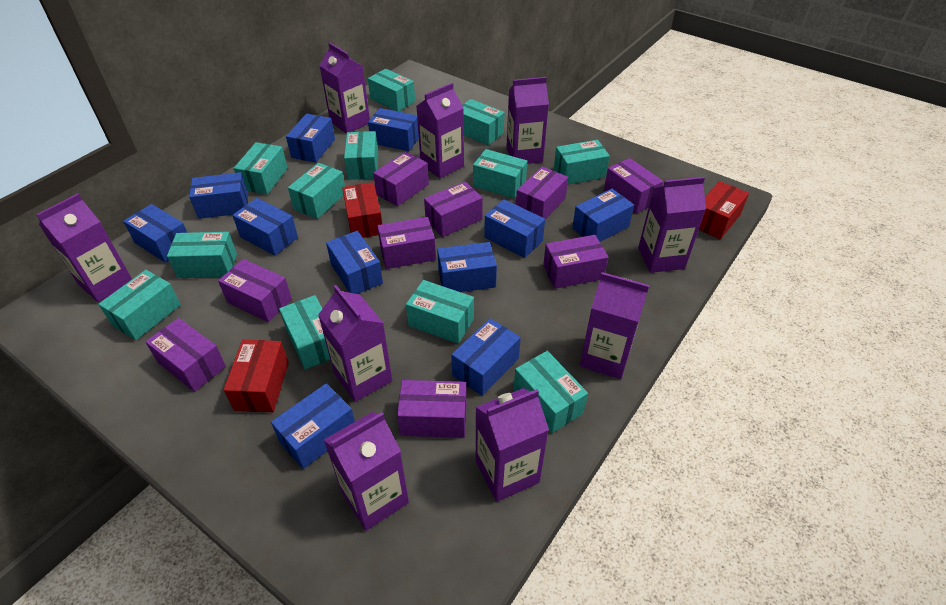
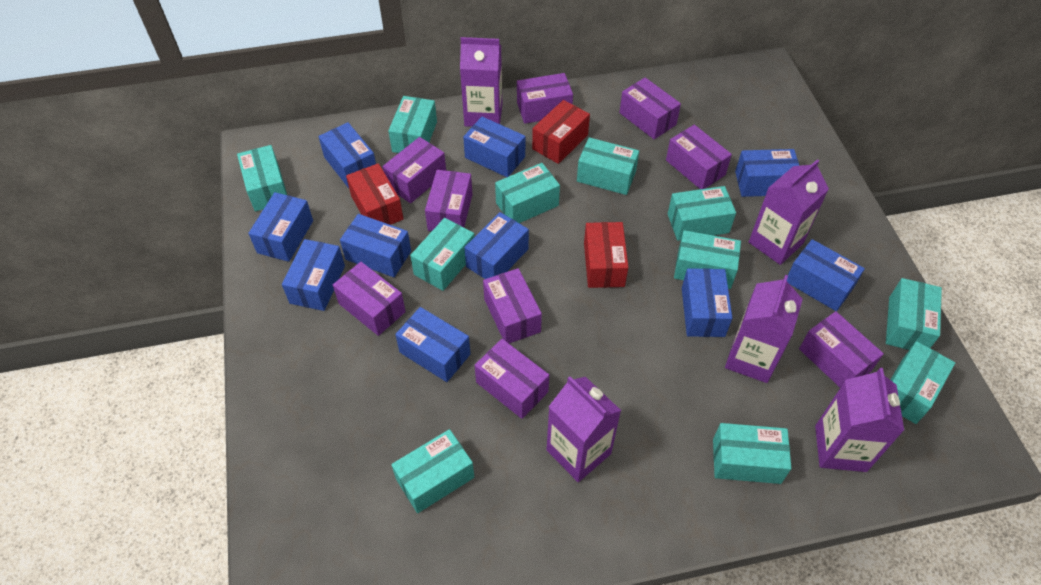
blue box: [123,204,187,263] [189,172,248,219] [232,198,298,256] [271,383,355,469] [286,114,335,163] [326,231,383,294] [368,108,419,151] [437,242,497,292] [451,318,521,396] [484,199,545,258] [572,189,634,242] = 11 -> [248,192,313,262] [282,239,345,311] [318,122,376,188] [340,214,411,277] [395,307,471,382] [463,117,525,177] [464,212,529,279] [682,268,732,337] [735,149,799,197] [787,239,865,311] = 10
purple carton: [36,193,132,302] [318,285,392,402] [319,43,370,134] [324,412,409,531] [417,83,464,178] [476,388,549,502] [506,77,549,164] [580,272,649,379] [638,177,706,273] = 9 -> [460,37,502,127] [547,376,621,482] [725,275,803,383] [749,159,829,265] [815,368,904,472] = 5
turquoise box: [98,270,181,341] [167,232,237,278] [234,142,288,194] [279,295,330,370] [288,163,345,219] [344,131,378,180] [368,69,415,112] [406,280,474,344] [462,99,505,145] [473,149,527,199] [514,351,588,433] [554,140,610,185] = 12 -> [237,145,287,211] [388,96,437,153] [391,429,474,513] [410,218,475,291] [495,163,560,223] [577,137,639,195] [668,186,736,241] [674,230,741,289] [713,423,792,484] [886,278,942,350] [890,341,955,424] = 11

